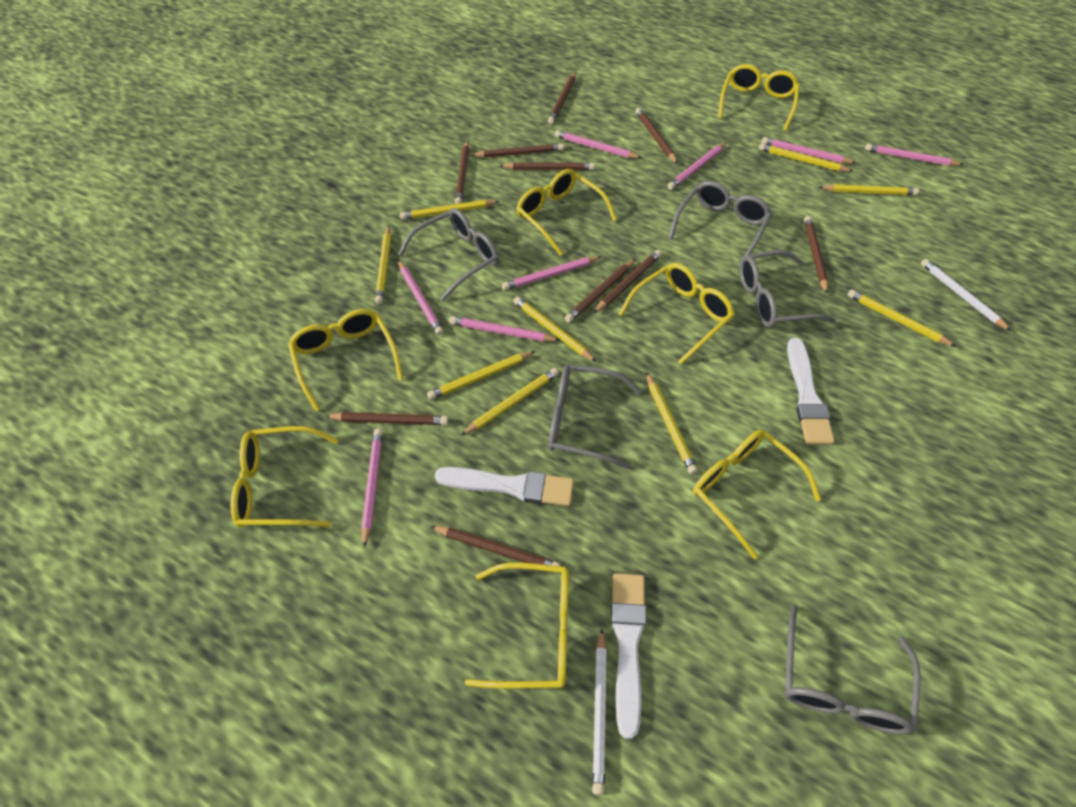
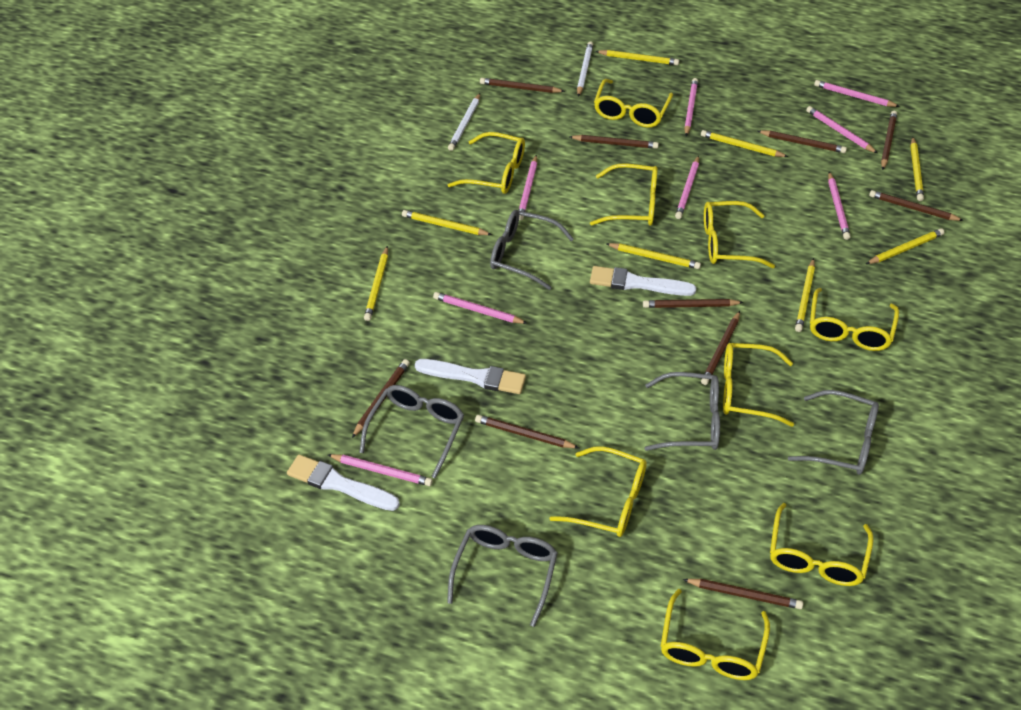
yellow glasses: [231,426,338,528] [288,309,403,411] [465,562,569,688] [516,169,617,255] [619,263,735,364] [693,430,821,559] [718,64,800,131] = 7 -> [448,132,525,194] [549,446,647,537] [590,163,658,226] [594,79,673,128] [661,589,770,680] [704,201,775,268] [723,343,794,427] [770,503,873,586] [810,288,899,351] = 9
yellow pencil: [375,225,391,304] [400,200,499,220] [427,351,535,400] [461,368,559,435] [513,296,597,362] [646,372,698,475] [759,143,853,172] [819,184,919,195] [848,289,957,347] = 9 -> [364,246,388,321] [402,210,492,235] [595,50,679,65] [606,243,701,269] [701,130,788,157] [795,258,815,332] [866,228,944,264] [910,137,924,201] = 8

